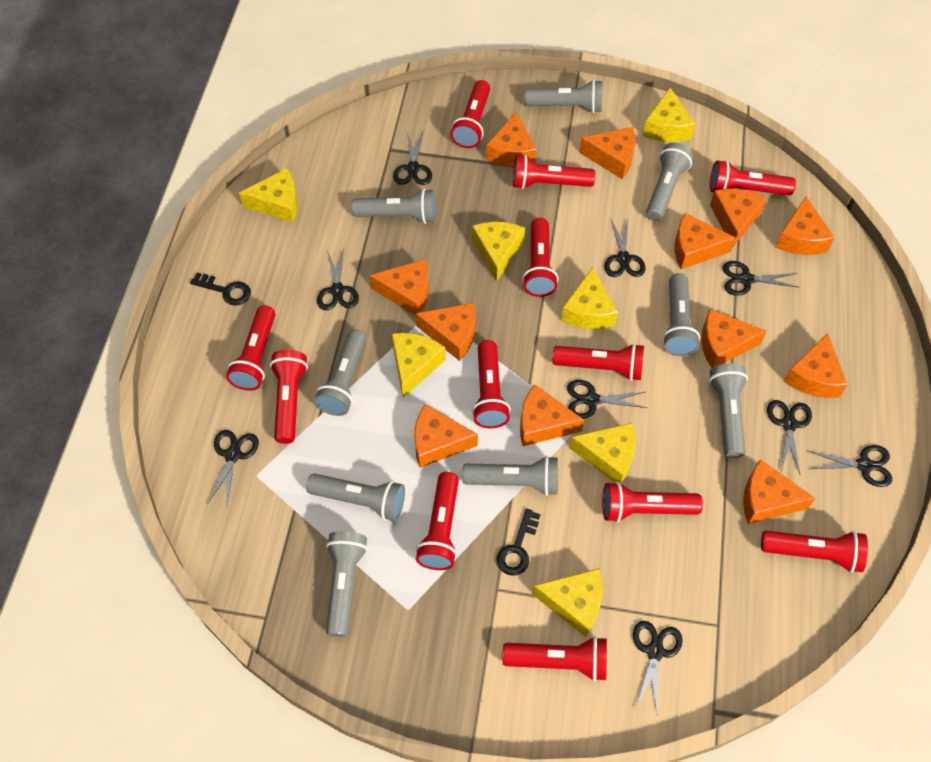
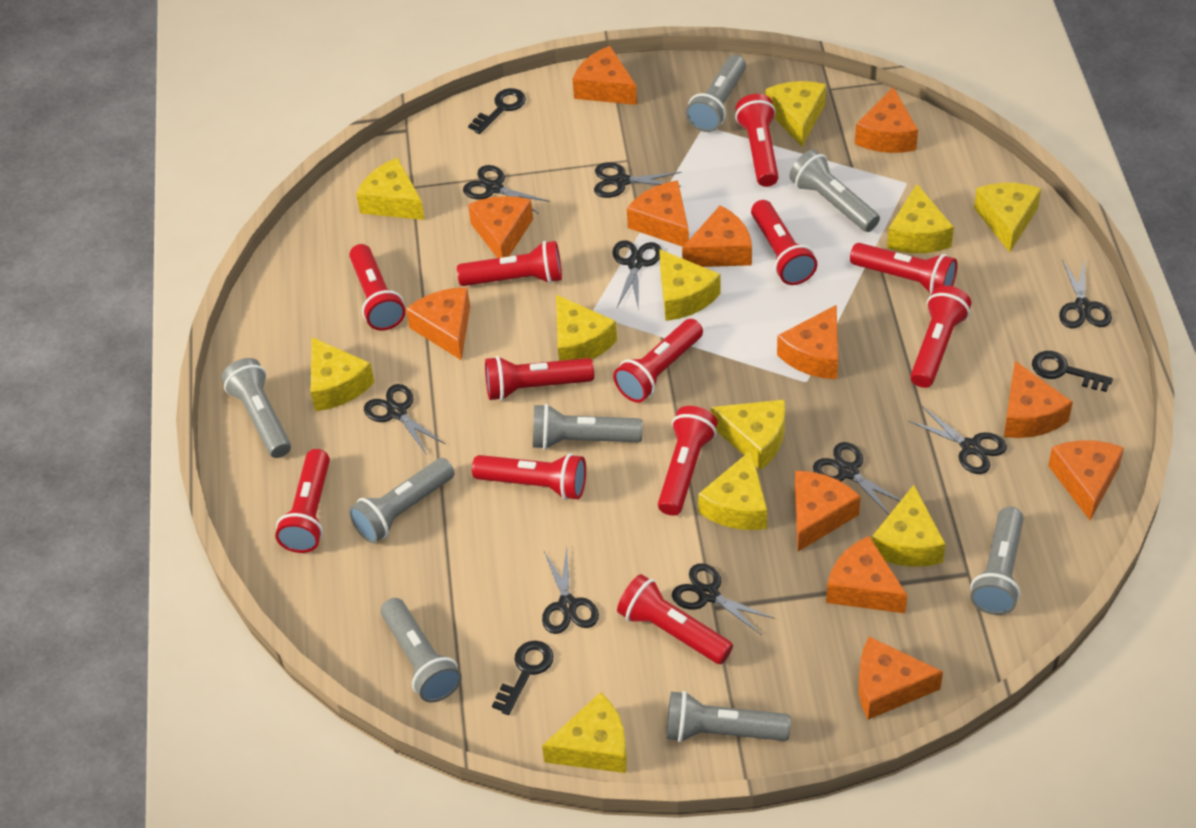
black key: [190,272,251,305] [497,508,541,576] = 2 -> [468,88,526,134] [492,641,554,715] [1032,351,1113,392] = 3
grey flashlight: [306,473,405,521] [314,330,366,416] [326,531,368,637] [352,189,436,224] [462,456,558,496] [525,80,602,113] [646,143,693,221] [662,273,700,356] [709,363,748,458] = 9 -> [221,358,291,458] [349,458,455,543] [381,598,462,703] [533,404,643,450] [666,691,791,743] [686,55,746,132] [789,149,880,232] [970,507,1024,615] = 8
yellow cheese: [239,168,298,223] [392,333,446,397] [472,222,525,282] [532,568,603,637] [561,267,618,329] [570,423,636,484] [643,88,696,142] = 7 -> [311,337,374,411] [356,158,425,220] [542,692,627,773] [556,295,617,361] [659,249,721,321] [698,450,767,530] [711,400,785,470] [766,81,826,146] [872,485,946,567] [887,184,954,253] [974,183,1041,252] = 11

